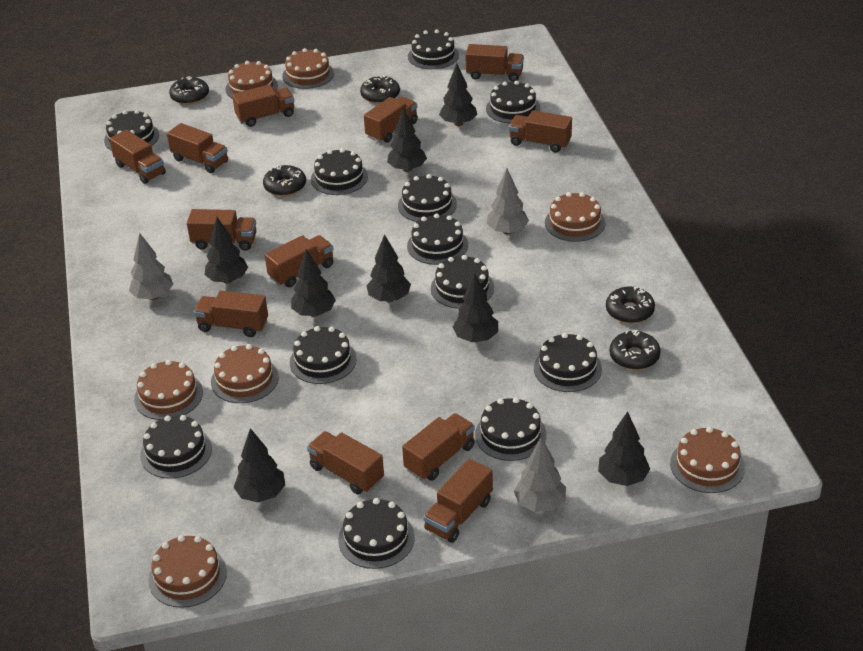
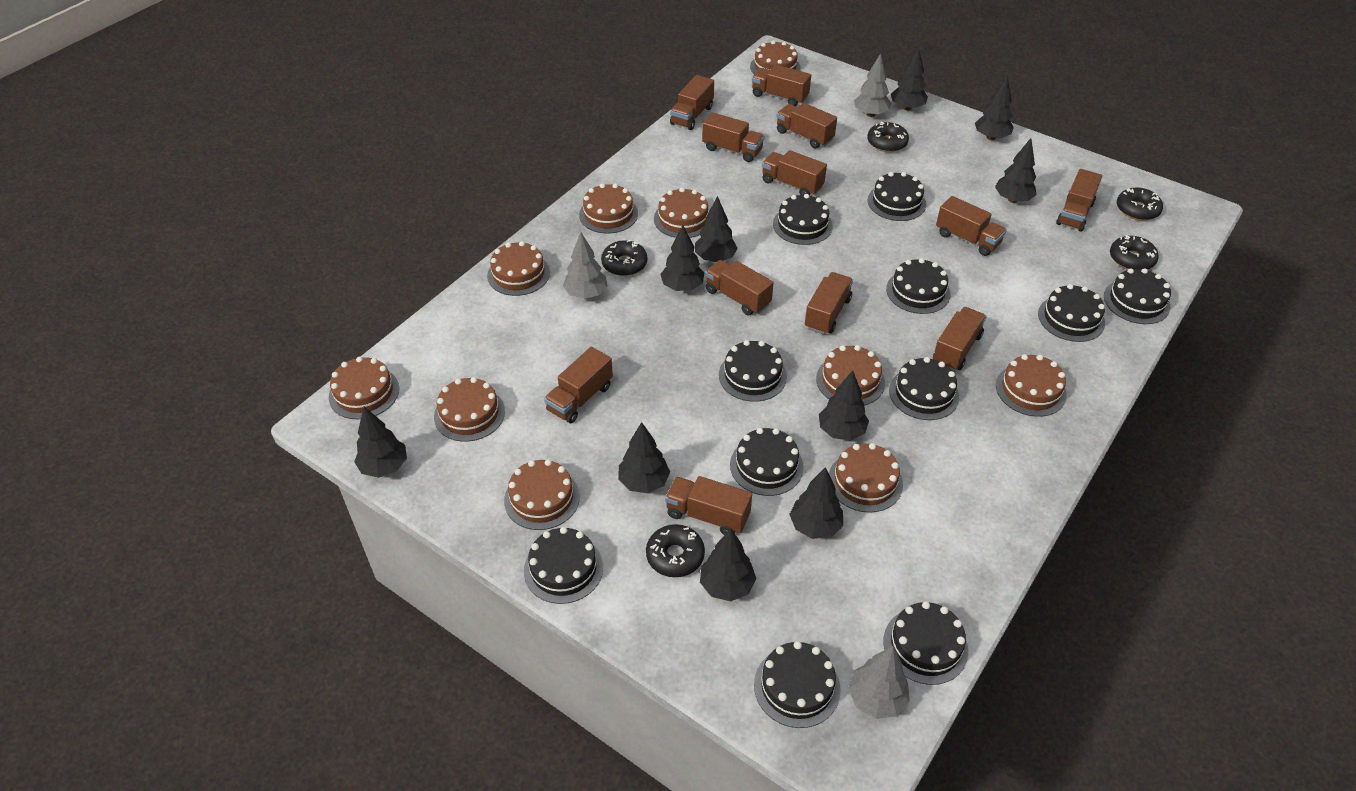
black cake: [104,110,159,151] [140,415,212,479] [290,326,357,384] [311,148,368,195] [338,498,415,569] [398,174,457,222] [407,213,468,265] [408,30,459,69] [431,255,494,309] [475,397,546,461] [486,81,540,124] [534,333,602,392] = 12 -> [524,527,603,604] [719,340,787,402] [730,428,804,496] [754,641,841,728] [773,194,833,245] [868,172,926,221] [883,601,968,685] [886,258,950,314] [889,357,959,420] [1038,284,1105,342] [1104,268,1171,324] = 11
black tree: [205,217,248,284] [234,428,285,502] [291,249,336,317] [366,234,411,302] [387,107,427,172] [439,63,477,126] [453,273,498,342] [598,411,650,486] = 8 -> [354,407,407,478] [618,422,670,493] [660,225,704,291] [695,196,737,262] [700,529,756,601] [789,467,843,539] [819,370,869,441] [891,47,928,111] [975,76,1014,140] [995,138,1037,203] = 10
brown cake: [134,360,203,420] [148,535,227,608] [211,344,279,403] [225,61,278,99] [282,48,334,89] [545,192,605,242] [670,427,745,493] = 7 -> [329,356,399,419] [434,377,505,442] [487,241,550,296] [504,459,580,530] [579,183,638,234] [654,187,710,238] [750,40,801,74] [816,345,885,405] [829,443,903,513] [996,354,1067,417] = 10

